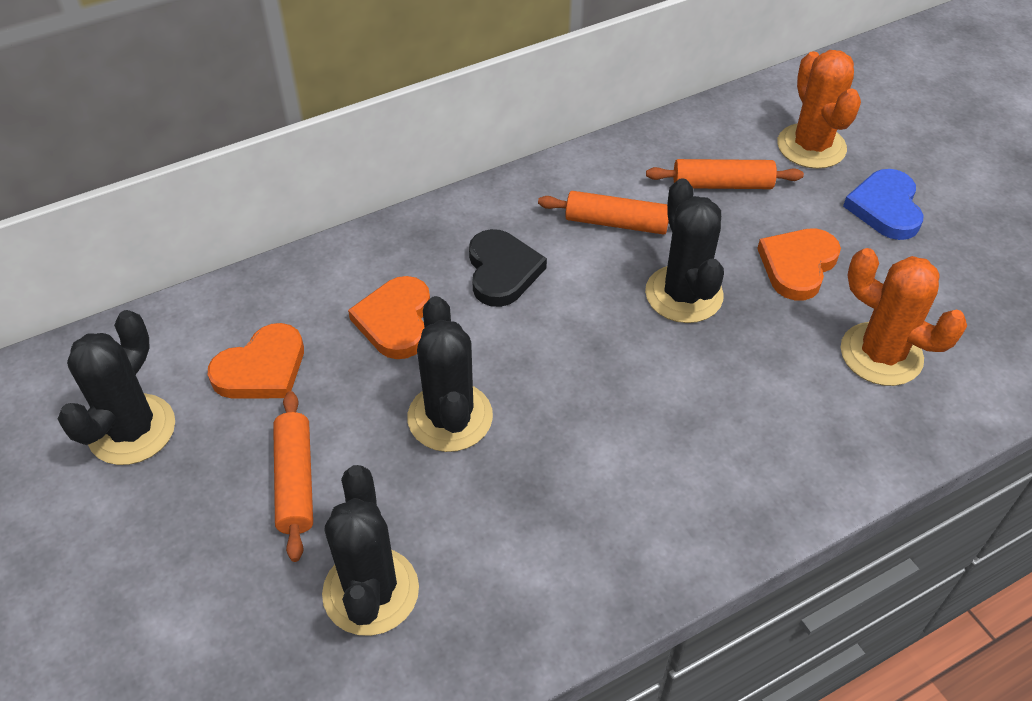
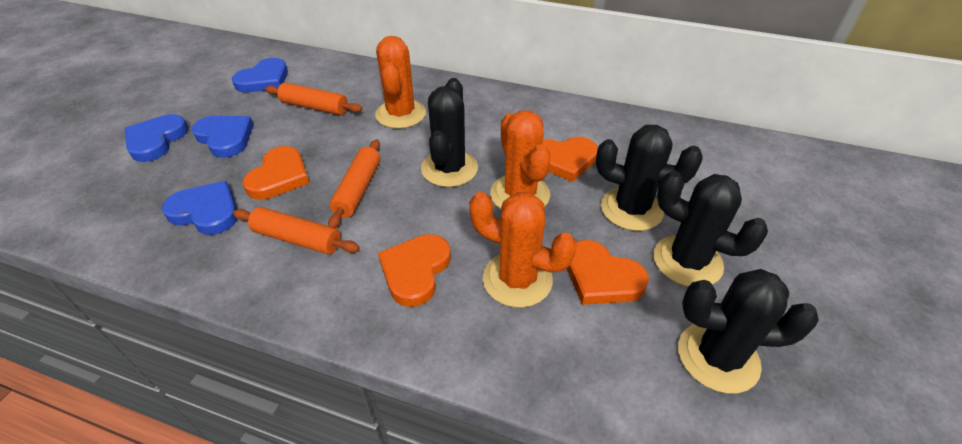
black heart: [469,229,547,307] = 1 -> none = 0
blue heart: [843,169,924,240] = 1 -> [125,114,188,162] [162,181,238,235] [192,116,254,158] [232,58,288,93] = 4
orange cactus: [777,50,861,169] [841,248,967,386] = 2 -> [375,36,426,129] [469,192,577,308] [490,110,551,209] = 3
orange heart: [208,323,304,398] [348,276,430,359] [757,229,841,300] = 3 -> [243,146,310,200] [378,234,451,307] [542,137,598,182] [567,240,649,305] = 4

